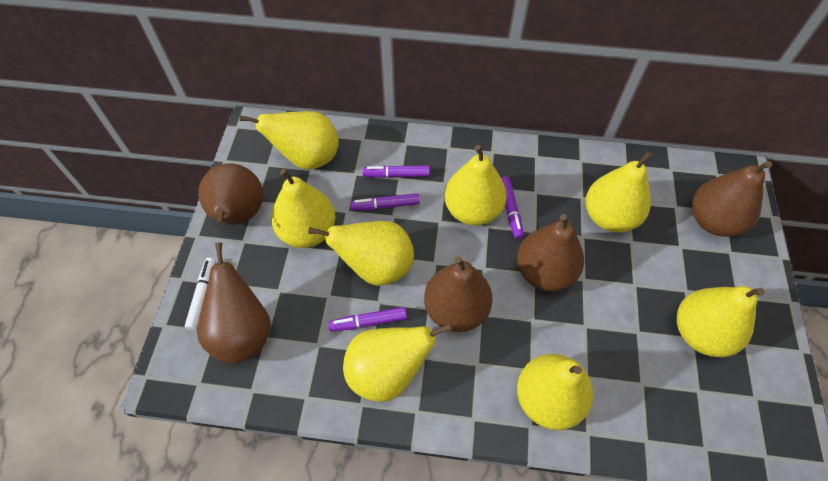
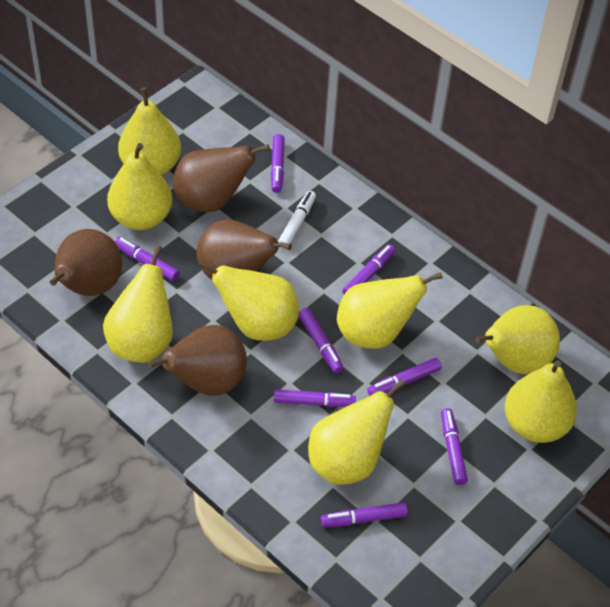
brown pear: [197,242,271,364] [198,163,263,226] [424,256,493,332] [517,214,584,291] [692,161,772,237] = 5 -> [50,229,122,296] [148,325,247,396] [173,144,270,212] [197,219,292,280] = 4
purple marker: [328,307,407,332] [350,193,420,211] [362,165,430,178] [501,177,524,239] = 4 -> [114,237,179,281] [271,134,285,193] [274,389,356,407] [299,308,344,373] [321,502,408,527] [343,244,395,294] [367,358,442,396] [441,408,468,485] = 8

